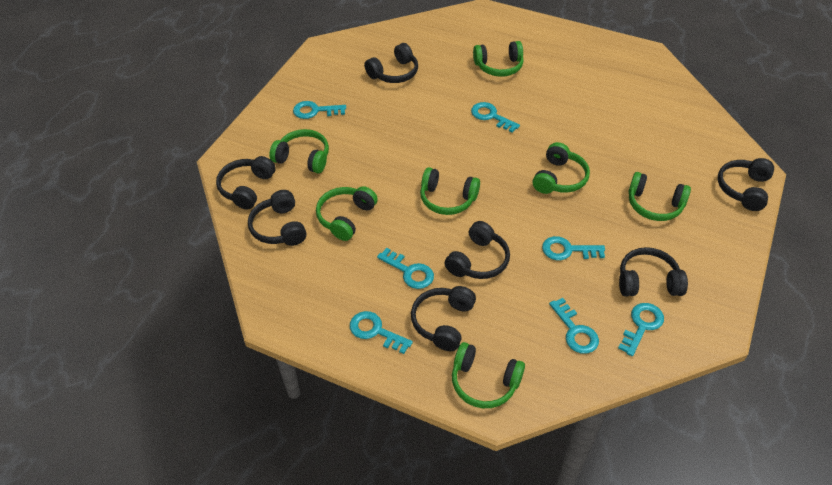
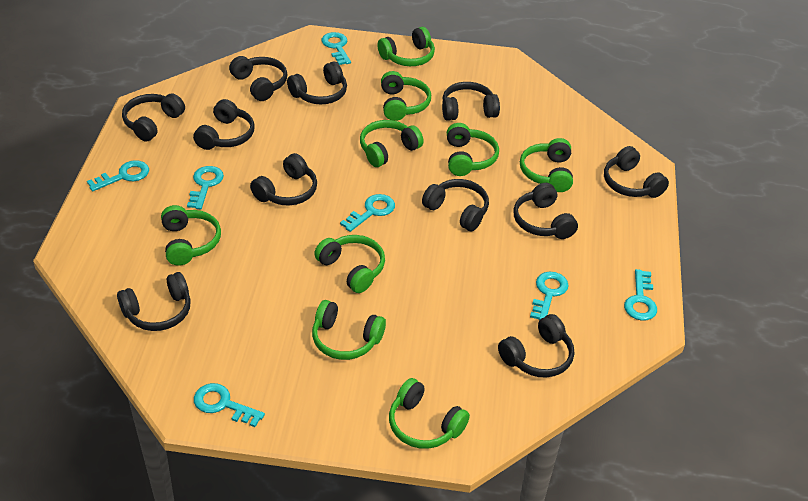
black headphones: [216,156,276,209] [248,190,306,246] [364,43,418,83] [411,286,476,351] [445,221,510,279] [619,247,688,296] [718,158,774,211] = 7 -> [117,272,191,331] [122,94,185,142] [193,99,255,150] [229,56,288,101] [250,153,317,205] [287,61,347,104] [422,179,489,231] [442,82,500,121] [498,314,574,378] [513,183,578,239] [604,146,669,198] = 11
green headphones: [269,129,329,173] [316,186,378,241] [420,167,480,215] [452,342,525,408] [473,41,524,77] [533,142,590,194] [628,172,691,221] = 7 -> [161,205,221,266] [312,300,386,360] [314,235,385,293] [360,120,424,167] [377,27,435,66] [381,71,431,121] [389,378,470,449] [447,123,499,176] [520,138,573,192] = 9

